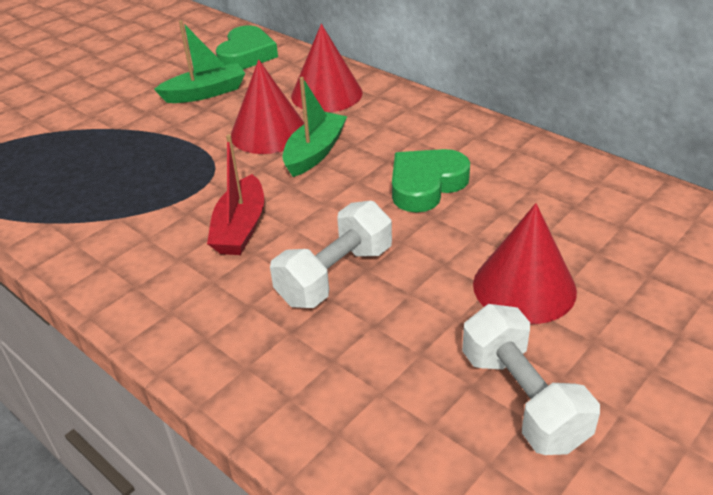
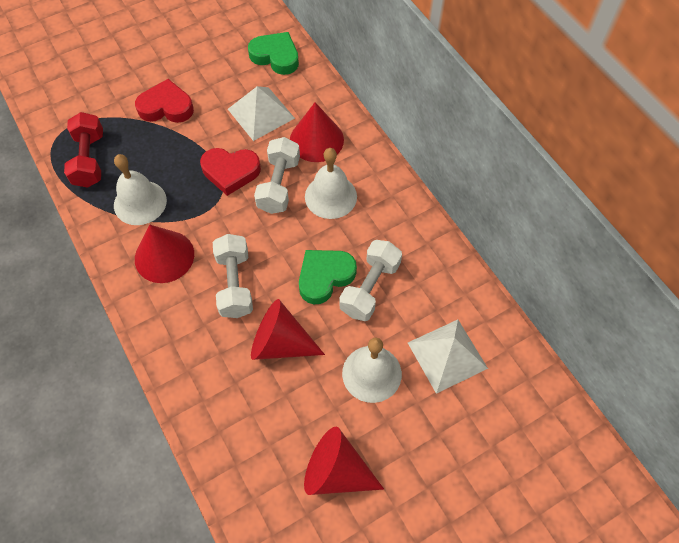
green boat: [154,20,245,103] [282,77,347,177] = 2 -> none = 0
red boat: [207,134,264,255] = 1 -> none = 0
red cone: [231,59,304,154] [291,24,363,112] [473,203,577,324] = 3 -> [135,224,194,283] [251,299,325,360] [290,102,344,162] [304,427,384,495] = 4
red dumbbell: none = 0 -> [64,112,103,188] = 1
red heart: none = 0 -> [135,79,194,123] [200,148,261,196] = 2
white bell: none = 0 -> [114,154,167,225] [305,148,357,219] [342,338,402,403] = 3
white dumbbell: [270,201,392,308] [462,304,600,455] = 2 -> [213,234,253,318] [254,137,300,214] [339,240,402,321] = 3
white pyramid: none = 0 -> [228,86,295,141] [408,320,488,394] = 2

